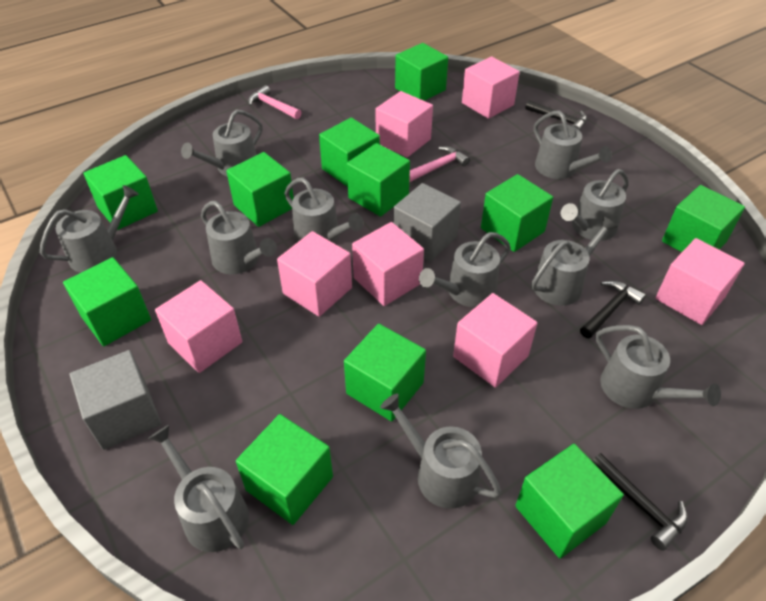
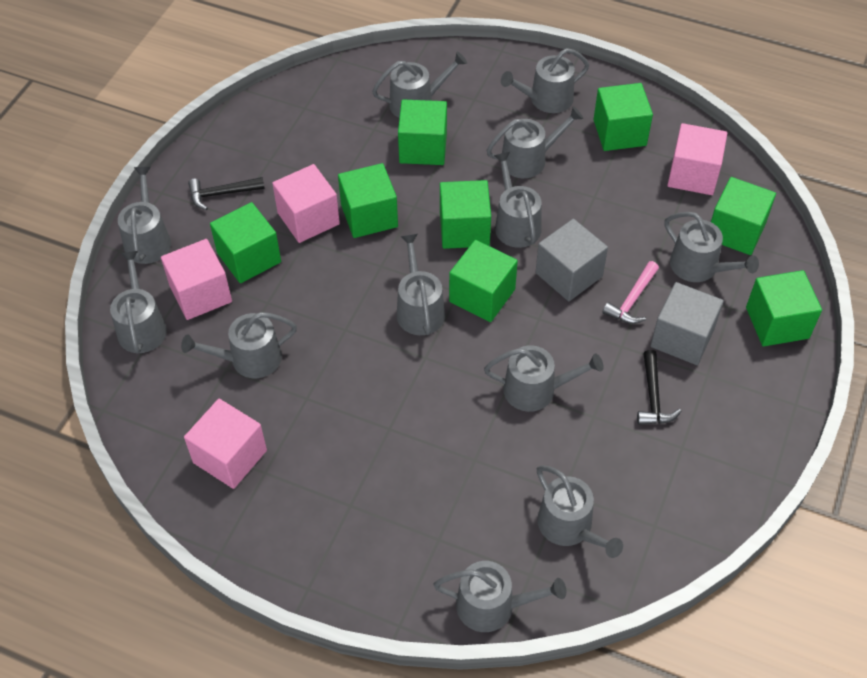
black hammer: [526,100,587,131] [580,280,646,338] [592,453,688,551] = 3 -> [188,177,265,210] [637,350,681,425] = 2
green cube: [63,257,151,346] [83,155,158,230] [226,152,294,227] [236,414,333,525] [319,118,380,187] [344,324,426,421] [347,143,410,217] [395,43,448,101] [481,174,553,252] [515,444,624,559] [662,185,745,252] = 11 -> [210,202,281,283] [338,163,398,238] [398,99,447,165] [440,180,491,249] [449,240,518,322] [593,83,653,151] [711,177,776,255] [746,270,822,347] = 8
grey watering can: [40,185,139,272] [148,425,249,552] [181,110,262,177] [201,201,277,274] [284,177,364,243] [380,393,501,509] [419,232,511,307] [531,216,618,306] [534,110,612,179] [561,169,629,241] [596,325,721,409] = 11 -> [110,251,167,353] [118,167,171,264] [181,312,297,378] [372,51,467,118] [397,234,445,335] [433,561,566,632] [484,345,604,412] [487,106,584,178] [494,152,541,248] [501,48,589,113] [537,465,623,558] [665,212,759,282] = 12
pink cube: [155,280,242,373] [277,231,352,317] [352,222,424,306] [375,91,433,158] [453,293,537,388] [462,56,520,119] [655,238,745,325] = 7 -> [161,239,232,320] [184,399,267,489] [272,164,340,243] [668,123,727,195] = 4
pink hammer: [248,85,302,119] [409,146,470,182] = 2 -> [602,261,659,324] = 1

